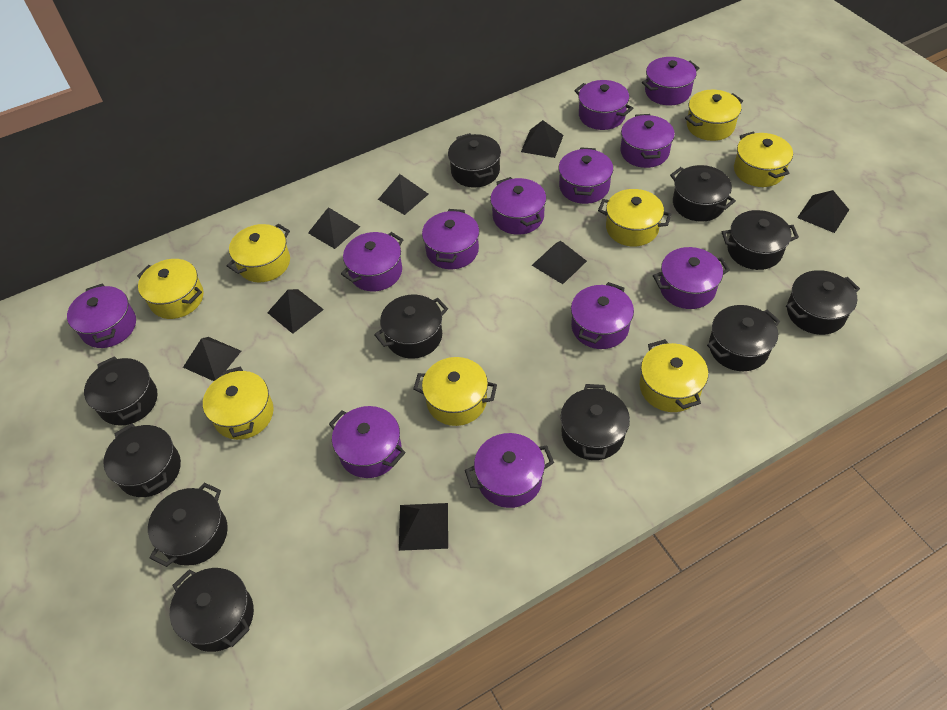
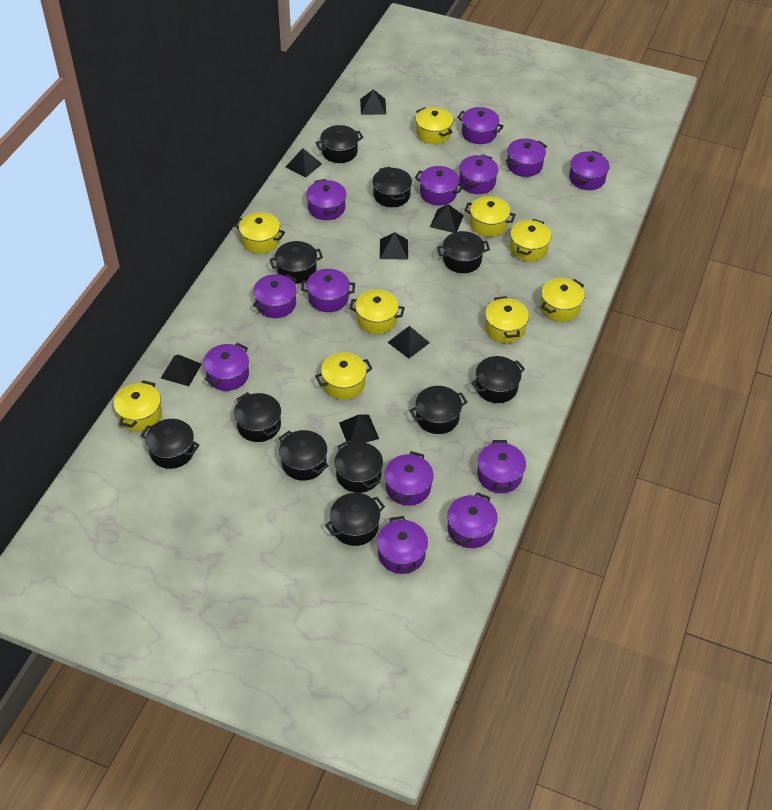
black pyramid: [183,337,241,381] [267,289,324,334] [308,207,361,249] [378,174,429,215] [399,503,448,551] [521,120,564,158] [532,241,587,284] [797,190,849,233] = 8 -> [161,354,202,386] [286,148,322,178] [339,414,379,444] [360,89,386,115] [380,232,408,259] [387,326,430,359] [430,204,464,233] = 7
purple pot: [67,283,136,348] [329,406,406,478] [341,232,403,291] [422,209,479,269] [465,433,554,508] [490,177,546,235] [559,147,613,204] [571,282,634,349] [574,80,633,130] [620,114,675,168] [642,57,699,106] [653,247,730,309] = 12 -> [203,343,249,391] [253,274,297,318] [301,269,355,312] [306,179,346,220] [377,516,428,574] [385,451,433,506] [415,166,464,205] [447,492,498,548] [457,107,504,144] [459,155,498,194] [477,440,526,493] [505,138,547,177] [569,151,609,190] = 13
yellow pot: [137,259,204,319] [203,366,274,440] [227,224,290,282] [413,357,497,426] [598,189,671,246] [640,339,708,412] [685,90,743,141] [734,132,793,187] = 8 -> [113,380,162,431] [234,212,285,254] [315,352,373,400] [349,290,405,334] [416,107,453,144] [464,196,516,237] [485,296,529,343] [510,219,552,262] [540,278,585,322] = 9

